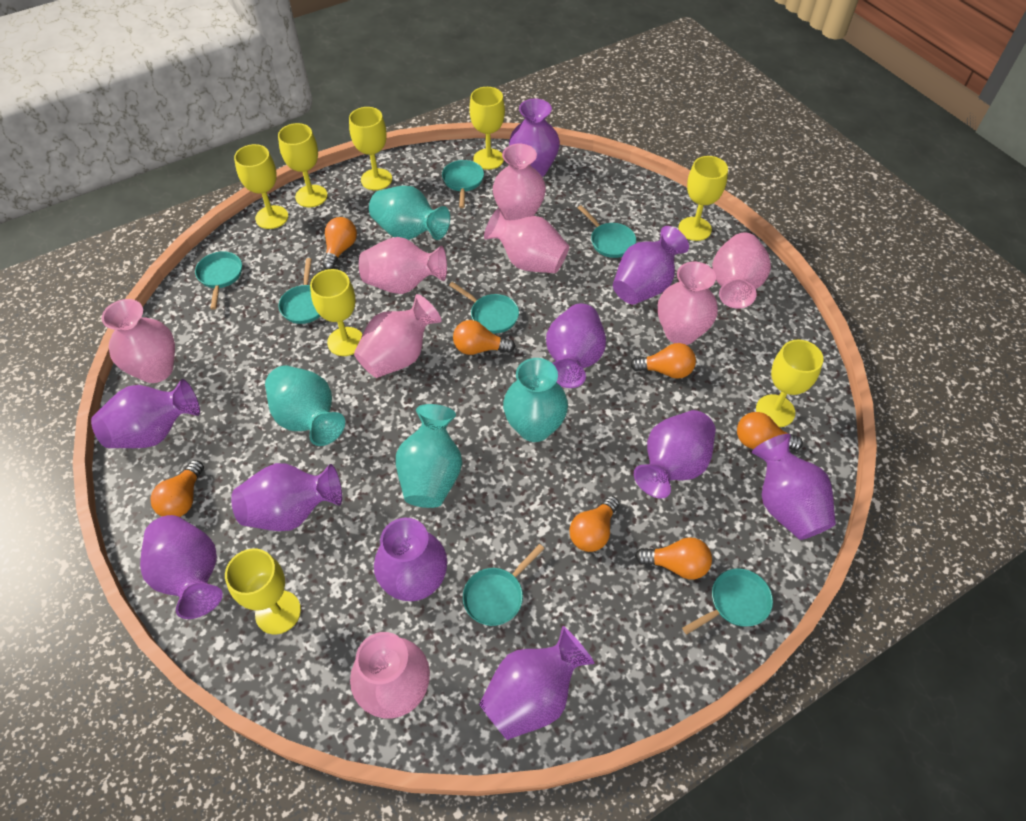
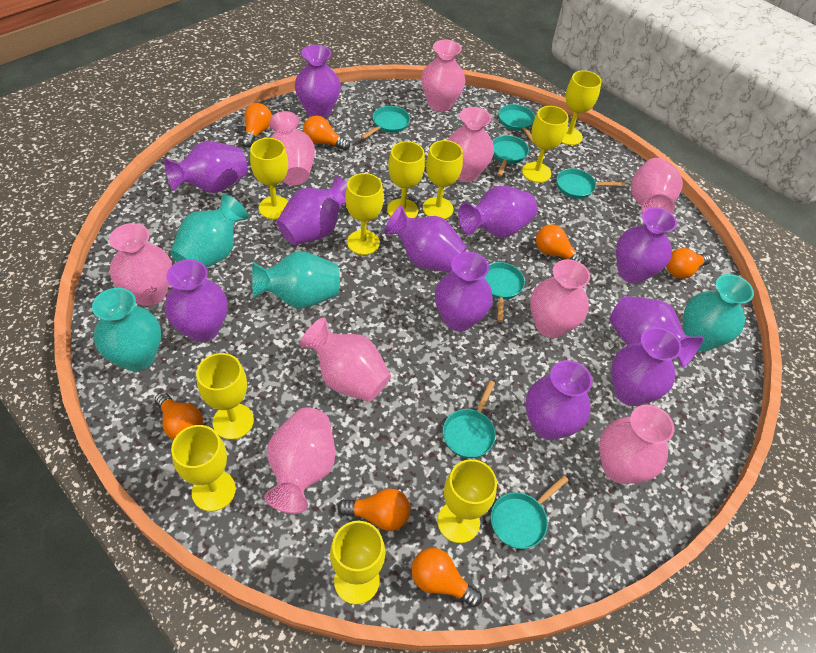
pink vase: [102,299,175,383] [350,632,430,718] [354,294,442,378] [359,237,447,294] [484,208,569,273] [493,144,546,220] [658,262,718,345] [712,233,771,309] = 8 -> [109,223,172,306] [264,407,335,514] [269,111,315,185] [300,317,391,402] [421,40,465,112] [448,107,494,182] [530,259,590,338] [599,405,675,484] [631,158,683,213] = 9
purple vase: [91,379,200,448] [140,515,223,619] [231,463,342,531] [374,518,447,601] [479,626,595,740] [509,98,560,177] [546,304,606,388] [613,226,689,305] [634,410,716,499] [752,434,836,540] = 10 -> [164,141,247,193] [165,259,227,342] [276,176,347,245] [295,45,341,118] [384,205,467,273] [435,252,493,331] [458,186,537,238] [526,360,593,440] [610,296,704,368] [611,327,682,406] [616,207,677,284] = 11
yellow goblet: [225,548,301,634] [234,144,288,229] [278,123,328,207] [310,269,363,356] [349,107,392,190] [469,87,505,170] [679,156,728,241] [756,340,823,427] = 8 -> [171,425,236,512] [196,353,254,440] [250,138,288,219] [330,521,385,605] [345,173,384,255] [387,141,425,218] [423,140,463,219] [437,459,497,543] [522,106,569,183] [561,71,602,145] = 10

